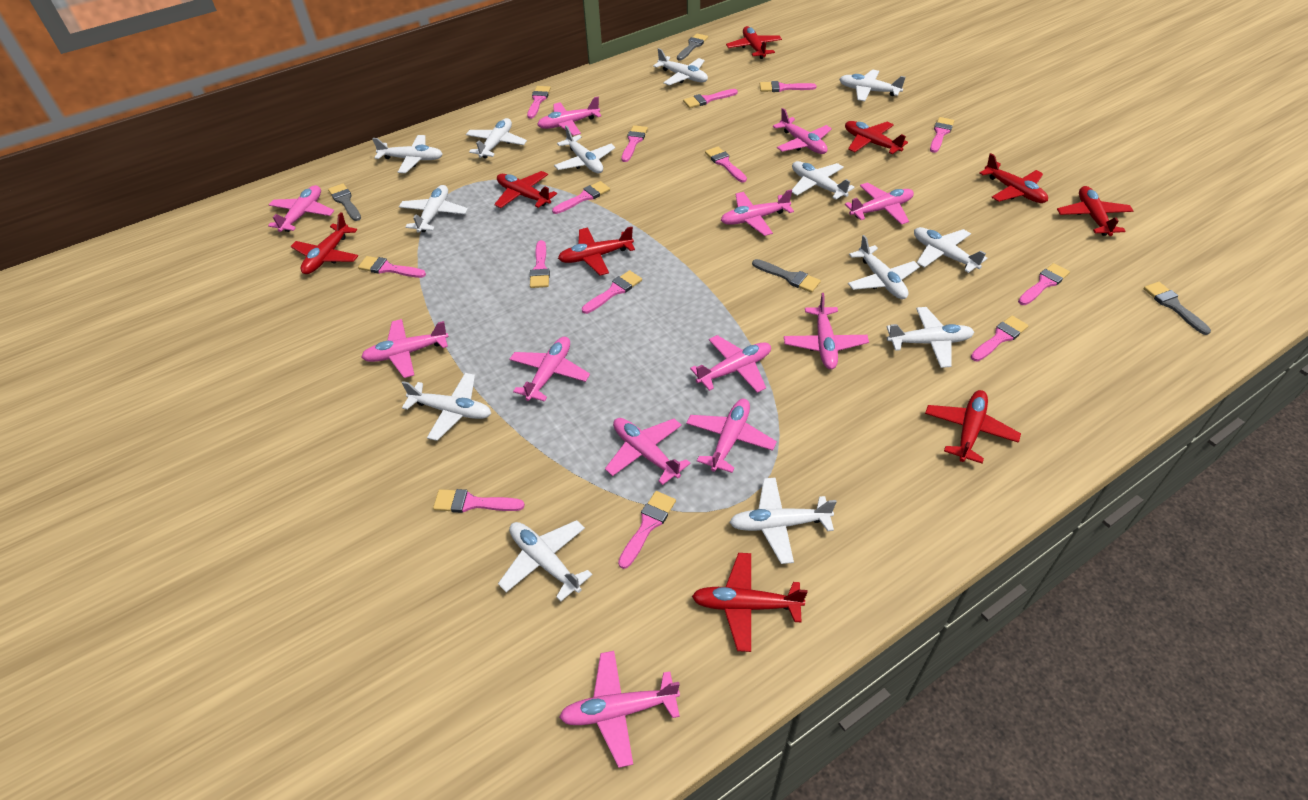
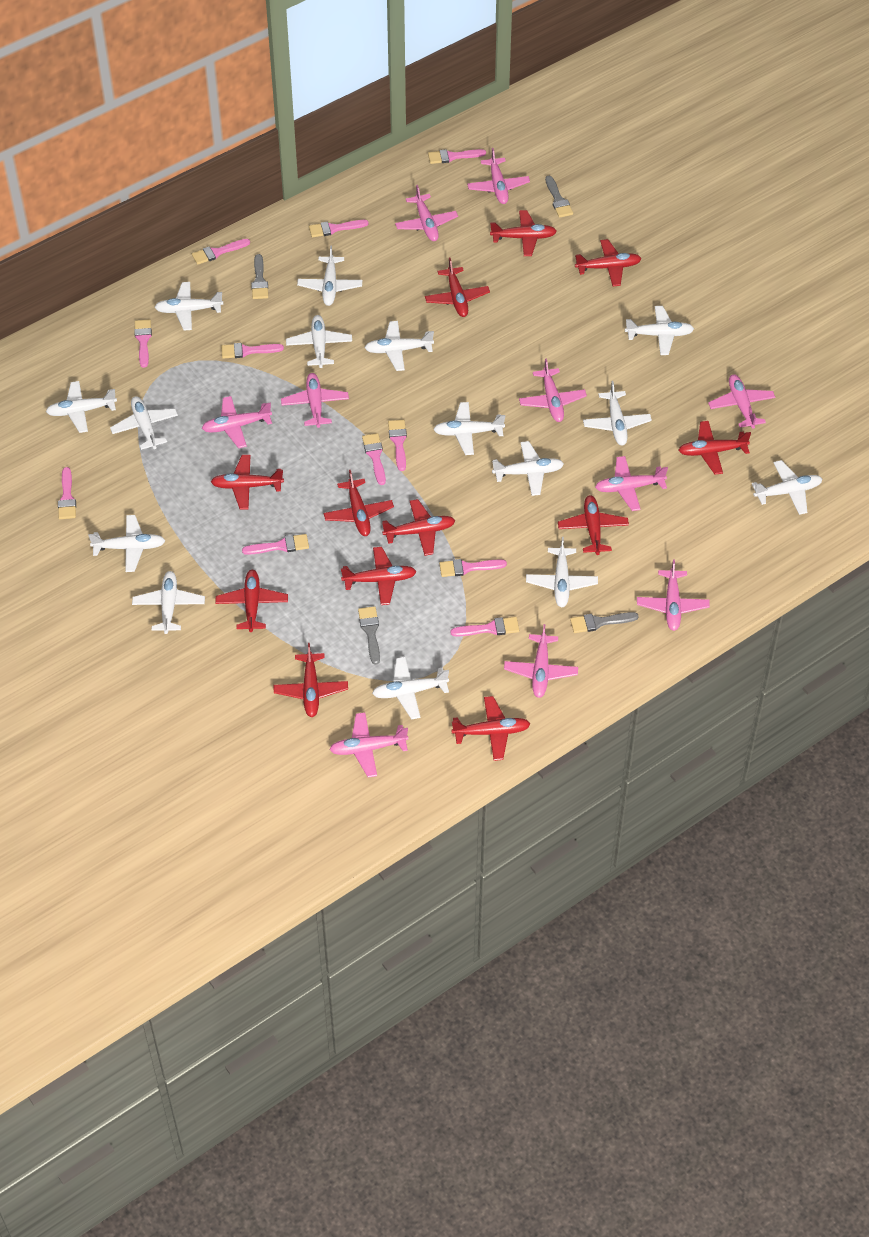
pink brush: [358,256,426,278] [433,489,525,513] [527,86,551,119] [530,240,550,288] [552,181,610,214] [582,270,642,314] [618,491,676,569] [622,125,648,162] [683,89,738,108] [705,146,747,183] [760,81,817,92] [930,117,954,153] [971,316,1029,362] [1018,263,1070,305] = 14 -> [58,467,76,519] [134,319,152,368] [192,239,250,265] [221,343,284,359] [242,534,309,555] [309,220,369,237] [362,433,386,485] [388,420,407,471] [428,149,486,164] [439,559,507,577] [451,617,519,637] = 11
pink plane: [268,185,334,232] [361,319,449,378] [510,337,590,402] [537,97,601,136] [559,651,680,768] [605,418,691,485] [686,399,777,473] [690,335,771,393] [721,189,794,236] [773,108,832,154] [784,293,869,369] [845,183,914,225] = 12 -> [202,396,272,448] [281,373,349,428] [329,712,408,778] [395,185,458,241] [467,148,530,204] [504,624,578,698] [519,359,587,422] [595,456,668,511] [637,559,710,631] [708,374,776,429] = 10
red plane: [291,212,358,274] [494,171,557,208] [558,227,635,275] [692,553,808,652] [726,26,782,59] [845,121,908,154] [925,390,1021,463] [979,153,1048,203] [1057,186,1133,236] = 9 -> [211,455,284,510] [215,570,288,632] [274,643,348,717] [324,470,394,536] [341,547,417,605] [382,499,455,556] [425,257,490,317] [451,696,530,761] [490,210,557,256] [558,495,629,555] [575,239,642,286] [678,421,751,475] = 12
white plane: [372,135,443,173] [399,185,468,233] [402,373,491,441] [466,118,527,158] [498,520,592,602] [554,126,616,173] [653,48,708,85] [729,478,837,564] [792,161,855,200] [839,69,906,101] [848,235,920,299] [886,307,974,368] [914,227,987,273] = 13 -> [46,381,117,433] [88,515,166,572] [110,396,178,450] [132,571,205,634] [155,282,223,330] [286,315,352,368] [297,245,362,306] [364,321,434,371] [372,657,449,719] [433,402,505,455] [492,441,564,496] [526,537,598,607] [583,381,652,445] [625,306,694,355] [752,460,822,515] = 15

